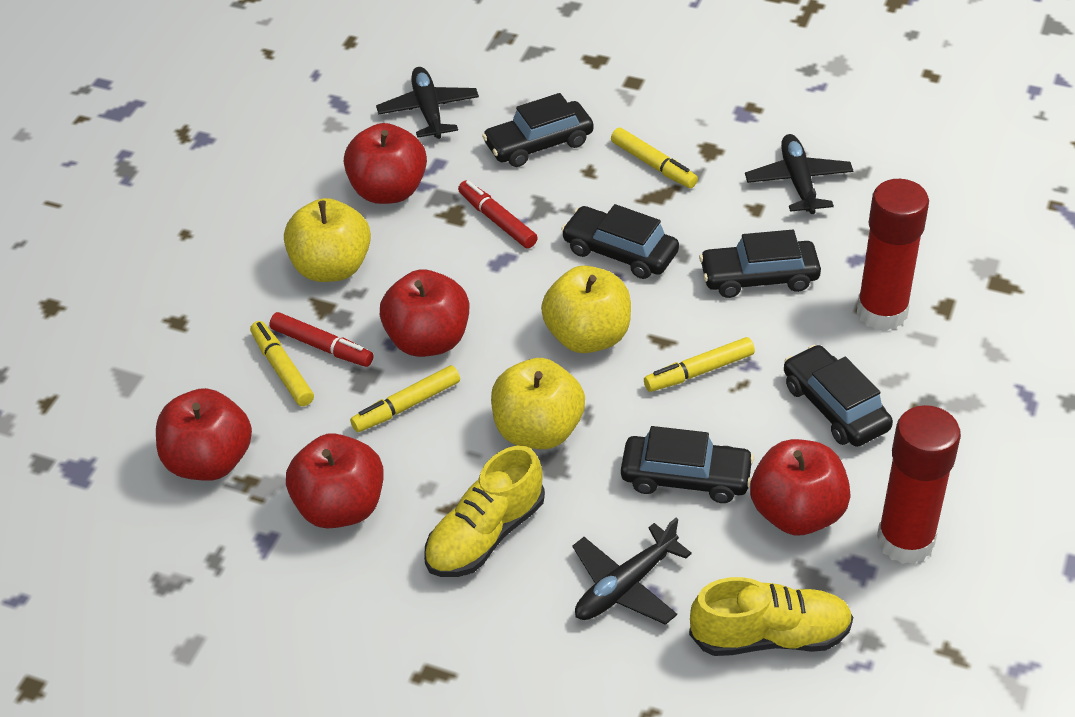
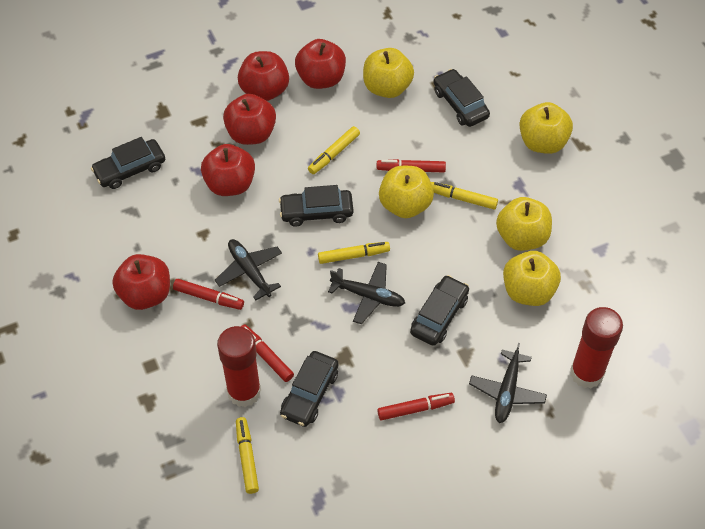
red marker: [270,312,374,367] [458,180,538,248] = 2 -> [173,279,244,310] [241,324,294,382] [376,159,446,172] [377,393,455,420] = 4
yellow apple: [284,198,371,282] [491,358,585,449] [541,266,631,353] = 3 -> [363,48,414,98] [379,166,434,218] [496,197,552,251] [503,251,561,306] [519,102,573,154] = 5
yellow shoe: [424,446,545,577] [689,577,853,656] = 2 -> none = 0

